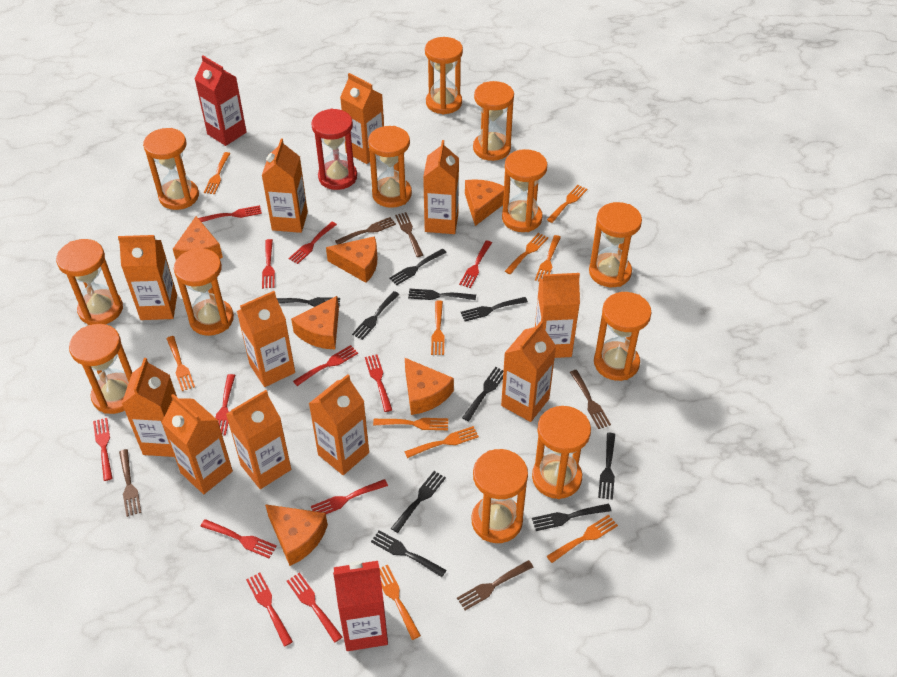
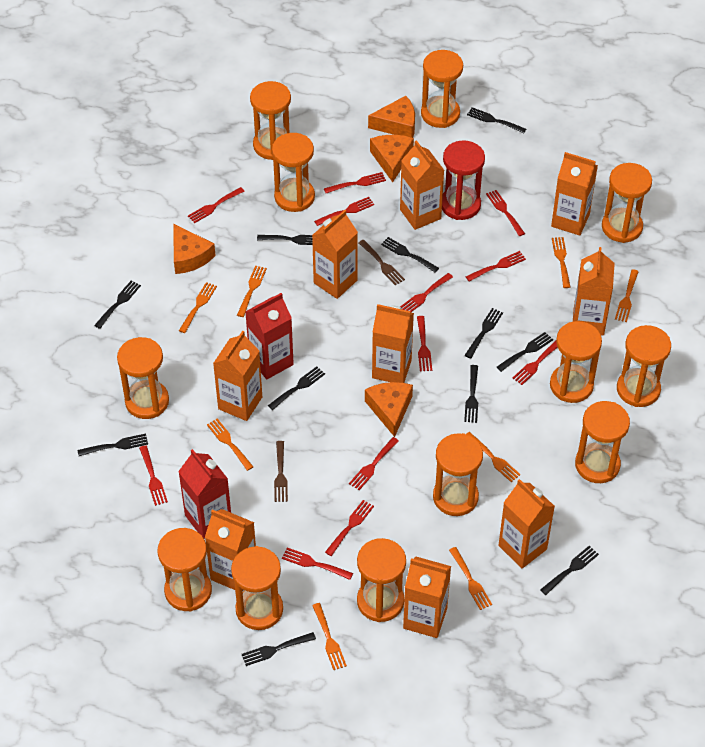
black fork: [277,297,340,307] [352,291,399,340] [371,530,446,577] [389,249,447,285] [391,471,446,533] [408,289,476,300] [461,297,528,321] [462,367,504,421] [532,504,612,531] [598,433,615,500] = 10 -> [77,433,148,456] [94,280,141,329] [242,632,316,666] [257,235,313,245] [268,366,325,410] [381,237,439,273] [464,365,478,423] [465,308,503,359] [467,107,526,134] [497,332,553,372] [540,546,599,595] = 11
brown fork: [119,449,141,517] [335,217,396,245] [395,212,423,257] [457,560,534,610] [570,370,611,429] = 5 -> [274,441,288,502] [359,240,405,286] = 2
orange carton: [118,235,177,320] [122,358,177,457] [162,394,233,494] [226,390,291,489] [237,291,295,387] [262,139,308,233] [309,374,369,475] [340,73,384,164] [423,140,459,234] [501,321,556,422] [535,273,580,358] = 11 -> [205,509,256,592] [213,331,262,421] [312,210,358,299] [372,304,414,383] [400,140,444,230] [403,556,451,638] [498,479,555,568] [551,152,598,236] [573,247,615,335] = 9
orange cheese: [173,216,223,260] [265,504,328,566] [291,296,339,349] [326,236,377,283] [405,358,454,415] [465,179,504,226] = 6 -> [173,224,216,274] [365,382,413,437] [368,96,415,138] [370,135,414,182] = 4
orange fork: [166,336,195,391] [204,152,231,194] [373,418,448,430] [379,565,421,640] [404,426,479,458] [431,301,445,355] [505,233,548,274] [535,235,561,281] [547,185,587,223] [547,515,618,563] = 10 -> [179,282,217,333] [207,418,253,471] [237,266,267,317] [312,603,347,670] [449,547,492,610] [466,432,521,482] [552,237,570,288] [615,269,639,322] = 8

